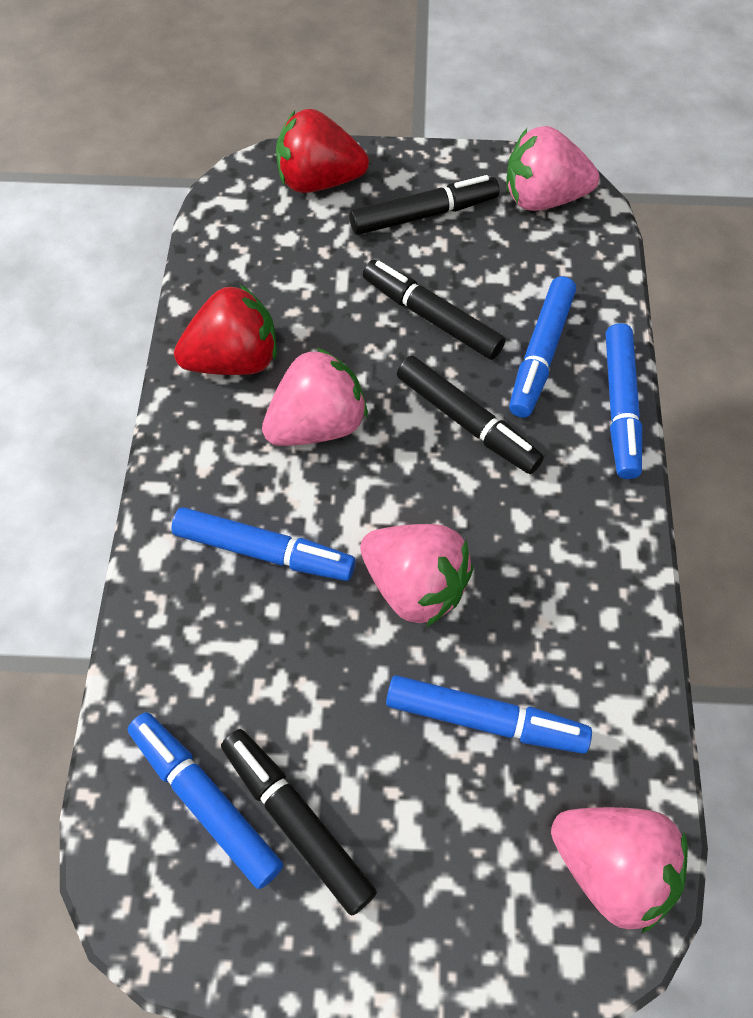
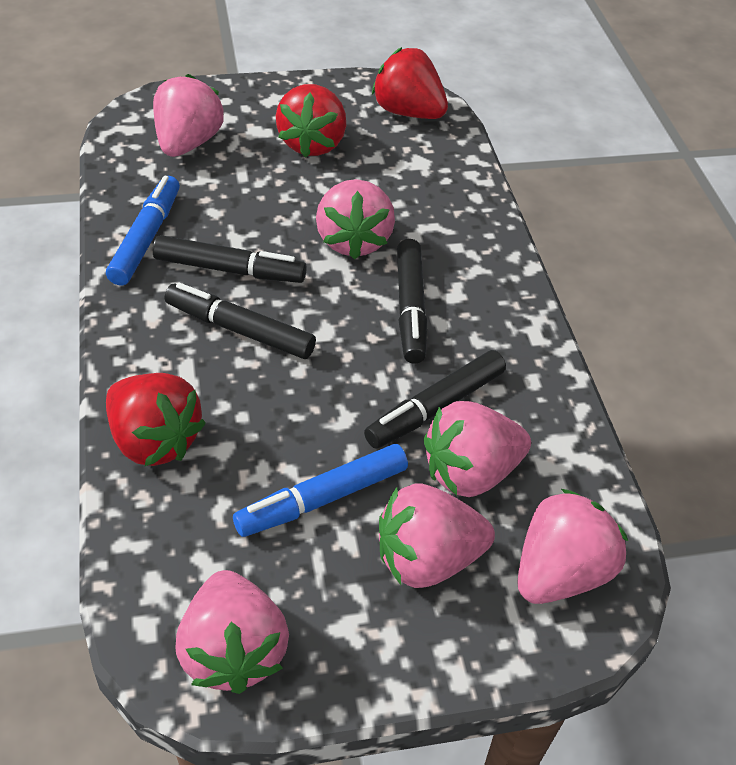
blue marker: [127,712,283,889] [171,507,356,581] [386,675,592,754] [509,276,576,418] [606,323,642,479] = 5 -> [106,176,180,286] [233,444,408,537] = 2
pink strawberry: [262,347,368,446] [360,524,473,627] [506,126,600,211] [551,807,688,933] = 4 -> [153,74,224,157] [175,570,289,694] [316,179,395,260] [379,483,495,588] [424,401,531,497] [517,489,628,604] = 6
red strawberry: [174,284,277,375] [276,109,369,193] = 2 -> [106,373,206,466] [276,84,346,158] [372,47,448,119] = 3

